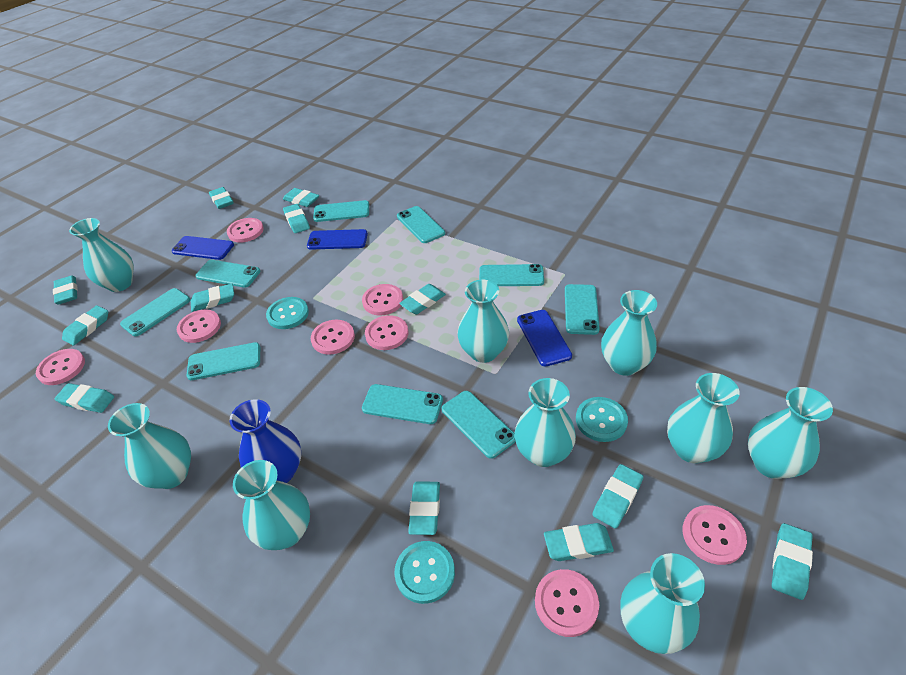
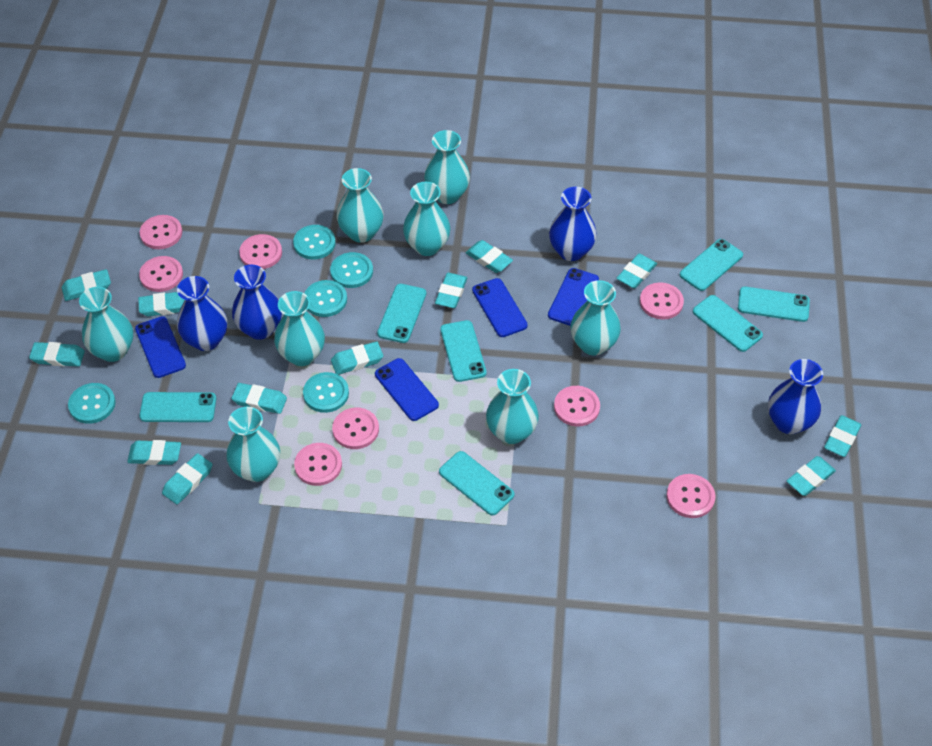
blue phone: [172,236,234,260] [307,229,368,250] [517,310,572,366] = 3 -> [135,316,186,378] [375,358,439,421] [472,278,528,337] [548,268,599,326] = 4
blue vase: [229,399,301,483] = 1 -> [177,276,227,351] [232,265,282,340] [549,187,597,261] [768,359,823,434] = 4
turquoise button: [266,297,309,329] [394,541,455,604] [576,397,628,442] = 3 -> [68,383,116,424] [293,225,336,260] [303,372,349,413] [304,280,347,317] [330,252,373,288] = 5
turquoise phone: [120,288,190,336] [187,342,260,380] [196,260,260,288] [313,200,369,222] [362,384,443,424] [397,206,445,243] [442,391,516,459] [479,264,544,286] [565,284,600,335] = 9 -> [139,392,216,422] [377,284,426,343] [439,451,515,515] [440,320,486,382] [680,239,743,291] [693,295,763,352] [738,286,810,322] = 7
turquoise vase: [69,218,134,292] [108,403,191,489] [233,460,310,550] [457,280,509,363] [515,378,576,467] [601,290,657,376] [620,553,705,654] [667,373,740,463] [748,387,833,479] = 9 -> [79,287,133,362] [226,407,280,482] [274,291,325,366] [337,168,384,243] [403,182,450,256] [424,130,470,204] [486,369,539,444] [570,280,621,355] = 8

